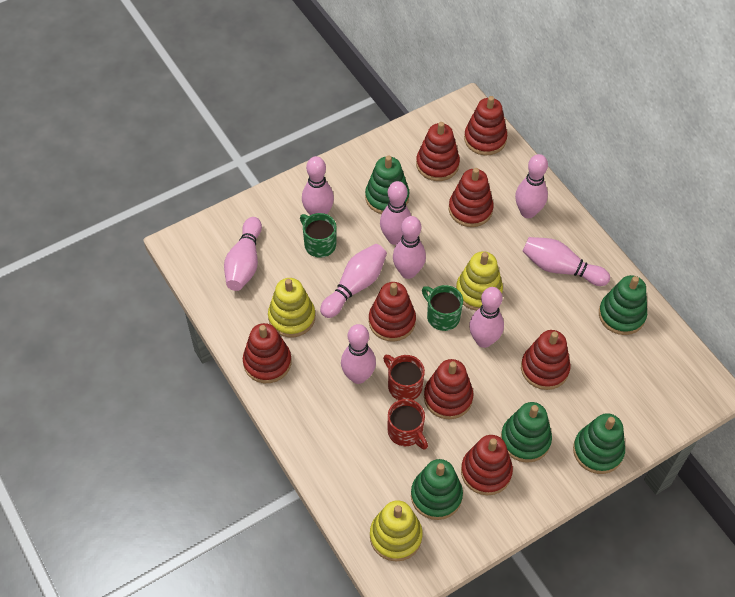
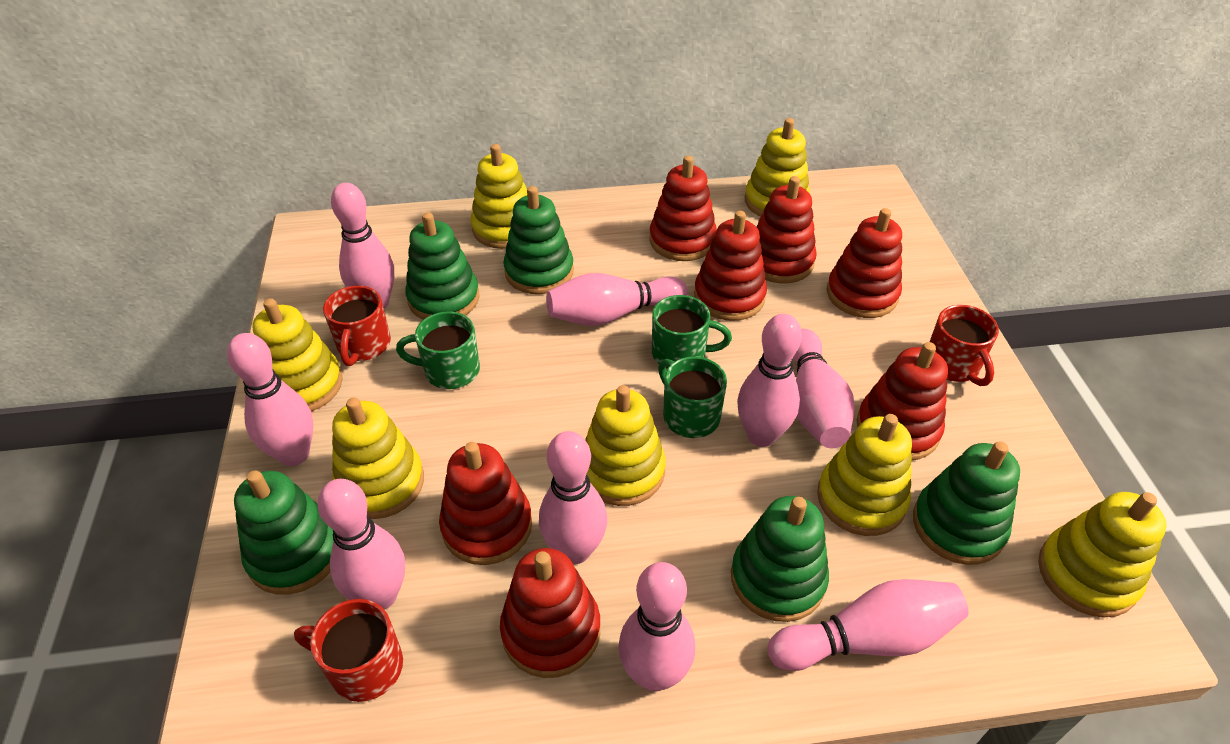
green mug: [300,213,336,258] [422,285,463,331] = 2 -> [396,311,480,389] [652,295,732,369] [658,356,727,438] = 3
red mug: [383,355,425,400] [388,399,428,449] = 2 -> [294,599,403,702] [323,286,391,366] [930,305,999,386] = 3
red stacking toy: [243,323,291,383] [369,282,416,342] [416,122,460,181] [424,359,474,419] [449,168,494,227] [461,435,513,496] [464,96,507,155] [521,330,570,390] = 8 -> [439,442,532,565] [500,548,600,678] [649,156,717,261] [694,211,767,321] [756,176,817,283] [827,208,902,318] [856,342,948,460] = 7
yellow stacking toy: [268,278,315,337] [370,500,423,562] [456,251,503,311] = 3 -> [253,298,343,412] [332,398,424,519] [471,144,527,249] [585,385,666,506] [745,118,810,217] [817,414,912,536] [1038,492,1167,618] = 7

